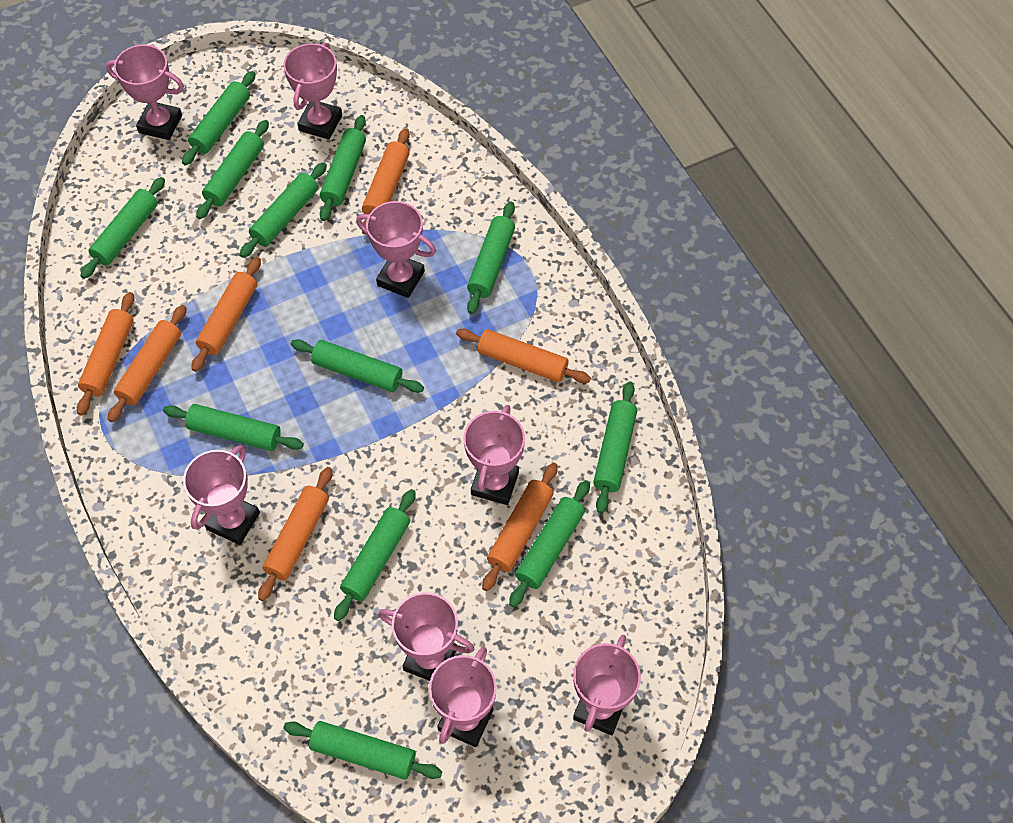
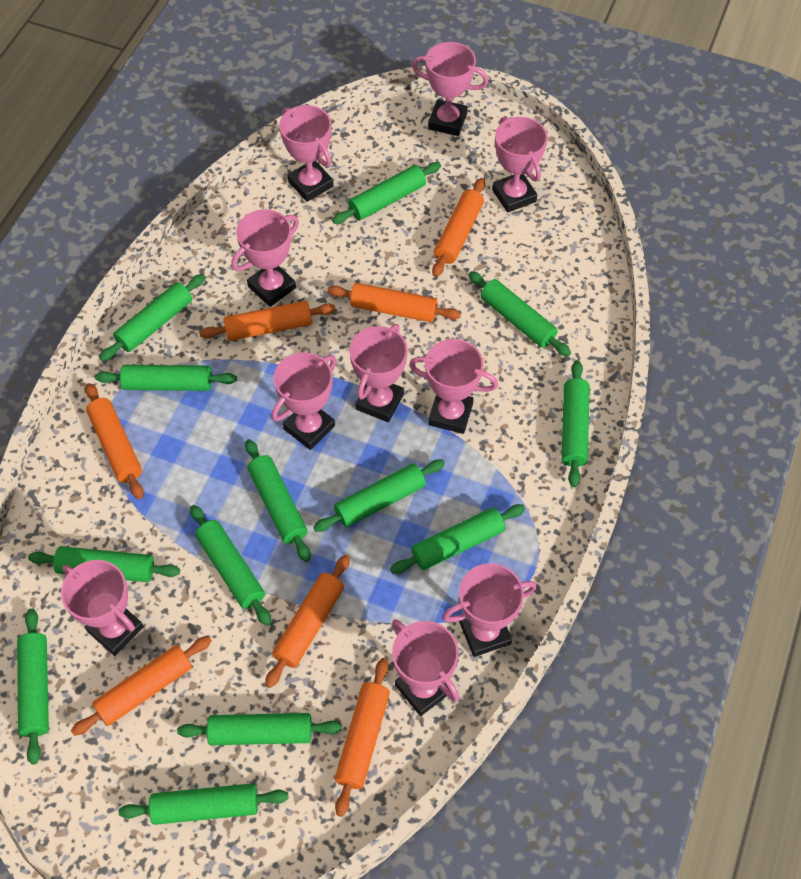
green rolling pin: [80,177,165,279] [163,404,304,451] [182,71,255,166] [196,120,269,219] [239,162,327,258] [283,721,442,780] [291,339,424,393] [320,115,366,221] [334,489,416,621] [467,201,515,314] [509,480,590,607] [593,381,637,513] = 12 -> [17,608,49,764] [28,546,180,582] [95,365,237,391] [99,274,205,361] [119,783,288,825] [177,713,342,745] [190,505,271,626] [245,439,310,562] [313,460,445,532] [332,162,441,224] [390,504,525,574] [468,271,571,357] [562,360,589,487] = 13
pink trophy: [106,44,184,140] [183,445,260,545] [283,42,342,140] [356,201,436,298] [378,592,474,681] [429,647,497,747] [463,405,525,505] [573,635,641,735] = 8 -> [61,560,144,656] [231,209,299,307] [271,352,336,450] [279,105,334,202] [349,324,408,422] [392,619,459,716] [409,339,498,434] [412,42,488,136] [442,563,537,657] [492,117,548,213] = 10

